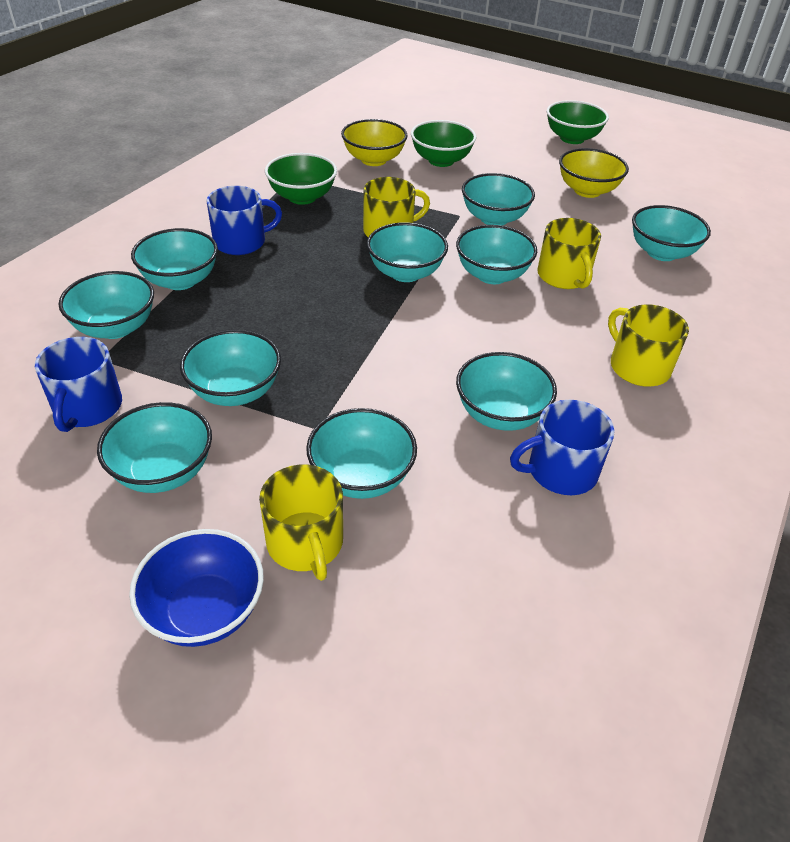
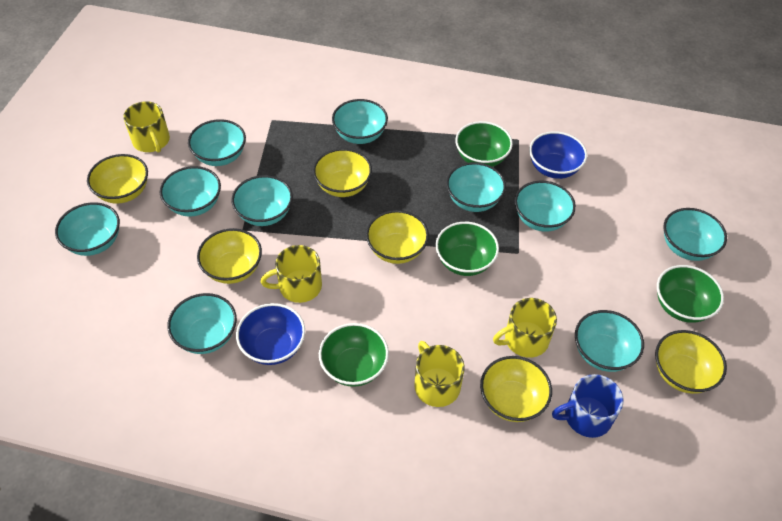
blue bowl: [129,529,264,647] = 1 -> [236,303,305,365] [529,131,587,179] = 2
blue mug: [35,337,122,432] [206,186,282,255] [510,400,615,495] = 3 -> [552,374,624,438] = 1
green bowl: [265,153,337,205] [411,120,476,167] [547,100,609,144] = 3 -> [319,323,389,387] [435,222,499,276] [455,121,513,167] [657,265,724,323] = 4
yellow bowl: [341,119,408,166] [559,148,629,198] = 2 -> [87,154,148,204] [197,228,262,284] [313,148,372,197] [366,210,429,264] [480,356,552,422] [655,330,727,394] = 6

